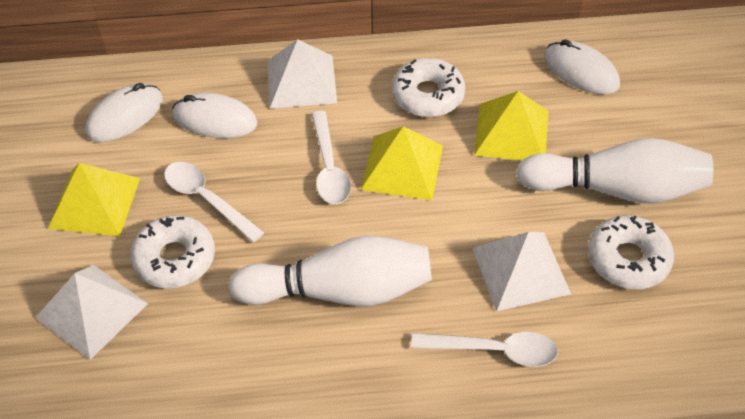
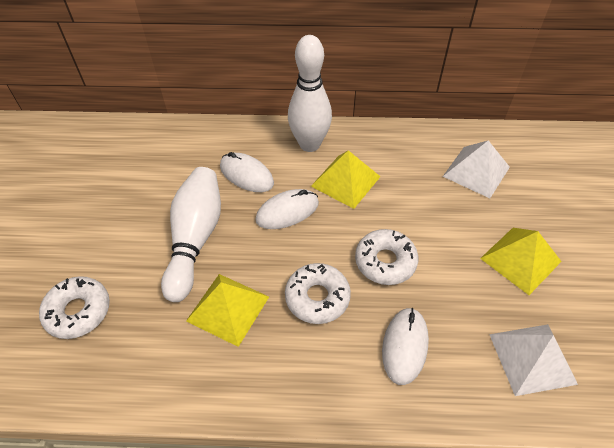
white pyramid: [35,265,148,360] [267,39,337,109] [472,232,571,311] = 3 -> [443,140,510,198] [489,324,578,396] = 2
white spoon: [164,162,264,242] [311,111,351,204] [411,332,558,367] = 3 -> none = 0

